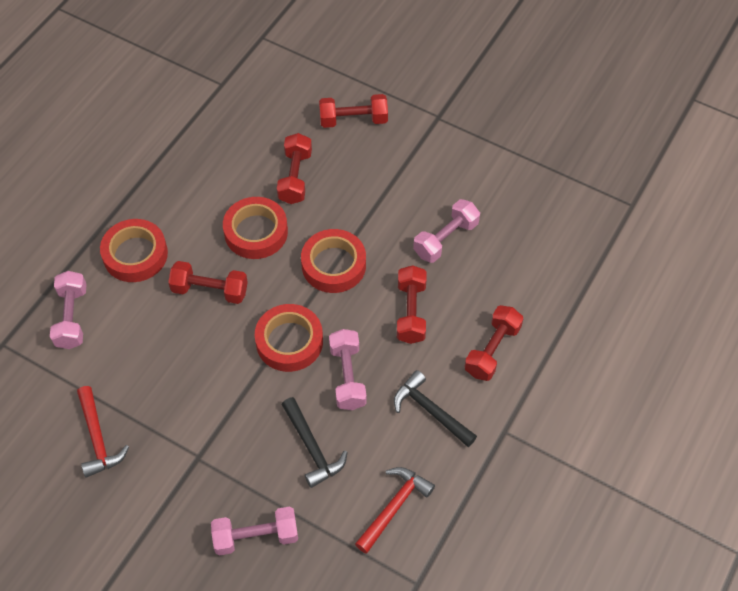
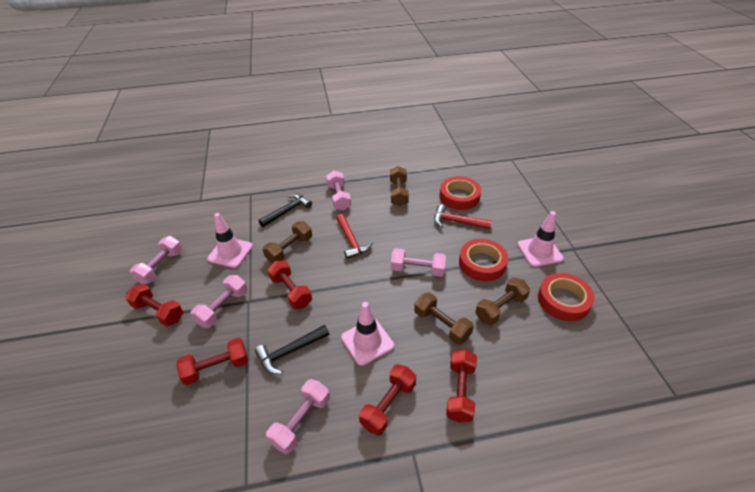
brown dumbbell: none = 0 -> [263,221,312,263] [390,166,409,207] [414,292,474,344] [475,277,530,325] = 4
pink dumbbell: [50,271,87,349] [211,507,298,556] [329,329,367,410] [413,199,480,263] = 4 -> [130,236,182,284] [190,275,248,328] [266,379,330,454] [326,171,351,211] [391,248,446,277] = 5
pink traffic cone: none = 0 -> [207,213,253,268] [341,302,394,366] [517,211,564,267] = 3
red tape: [100,219,168,282] [223,197,288,259] [255,304,323,372] [301,229,366,293] = 4 -> [440,176,481,210] [459,239,508,281] [538,273,595,321] = 3

